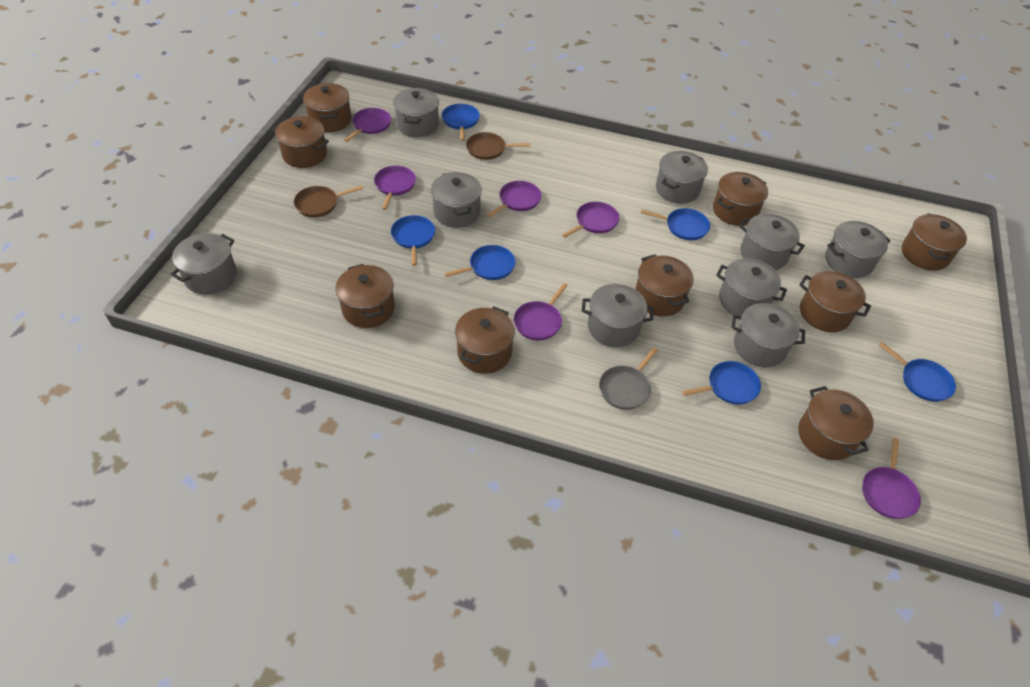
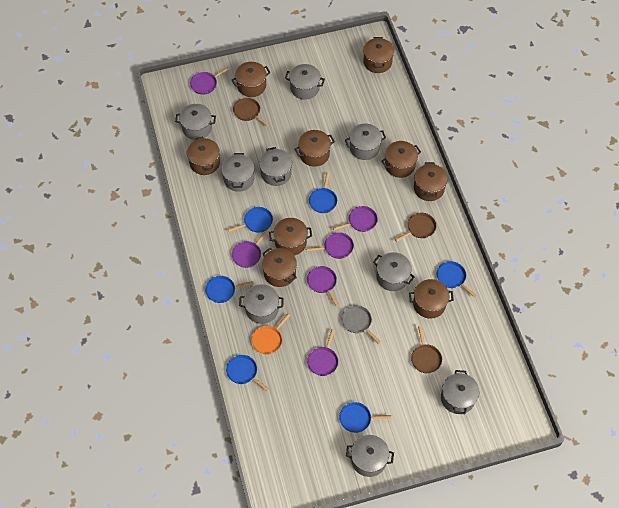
brown pan: [294,185,363,217] [466,132,531,160] = 2 -> [233,98,269,126] [395,213,436,242] [411,326,442,373] = 3
orange pan: none = 0 -> [252,314,290,354] = 1

